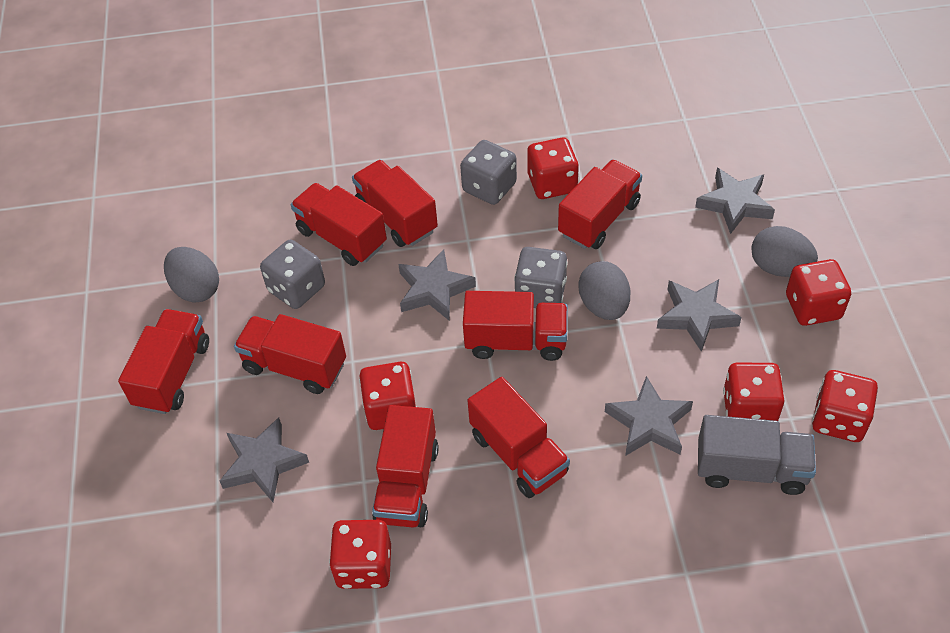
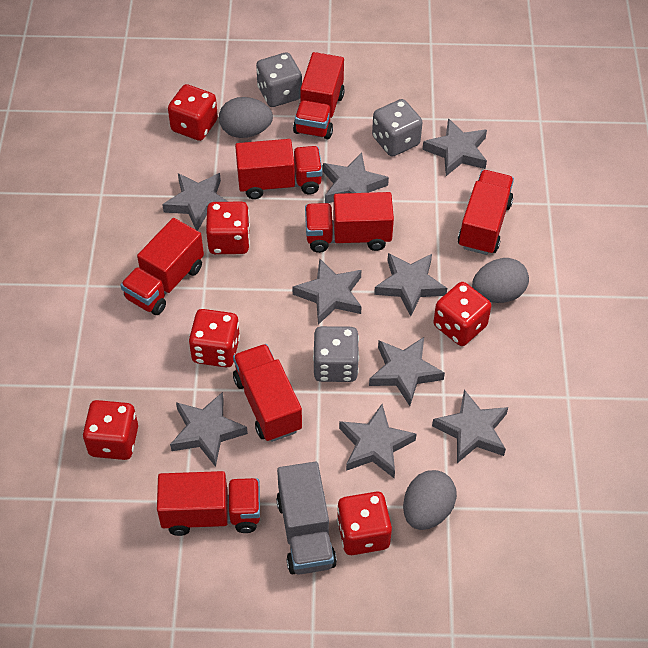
grey star: [220,417,309,502] [398,249,476,320] [605,376,693,456] [657,279,742,352] [695,168,775,234] = 5 -> [162,173,228,231] [170,392,248,467] [293,258,362,325] [323,153,389,203] [339,404,416,478] [369,337,445,406] [374,253,447,316] [422,118,487,176] [432,390,508,463] = 9
red truck: [118,309,209,414] [234,314,346,394] [291,183,387,266] [352,160,438,247] [372,405,439,528] [463,291,568,361] [468,377,570,498] [558,160,642,249] = 8 -> [120,218,204,315] [157,471,260,536] [233,344,302,442] [235,139,322,199] [293,52,345,139] [305,192,394,253] [458,170,514,255] = 7

